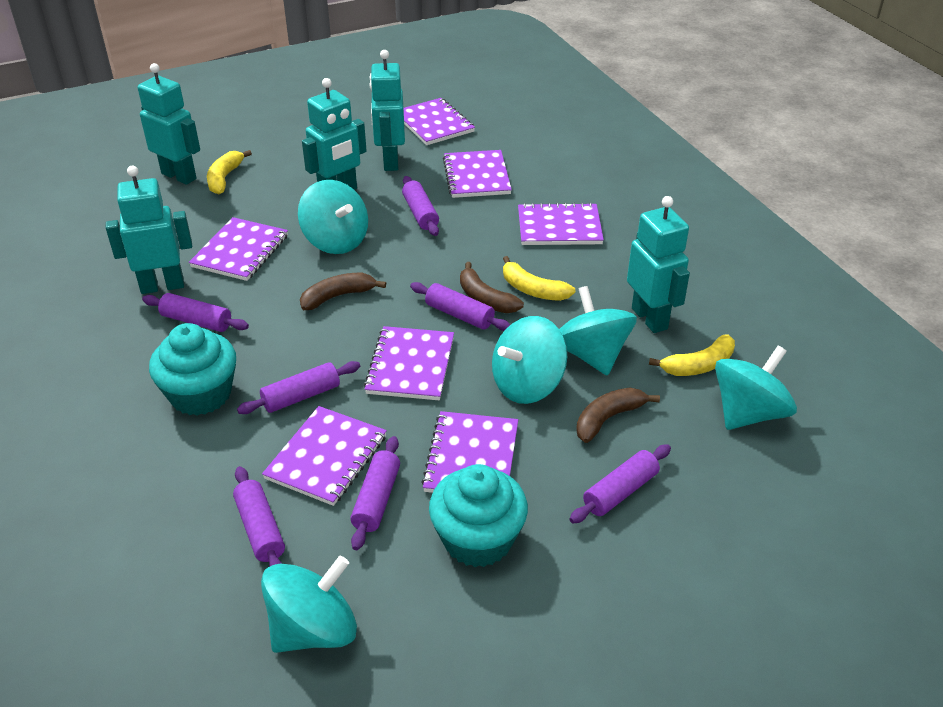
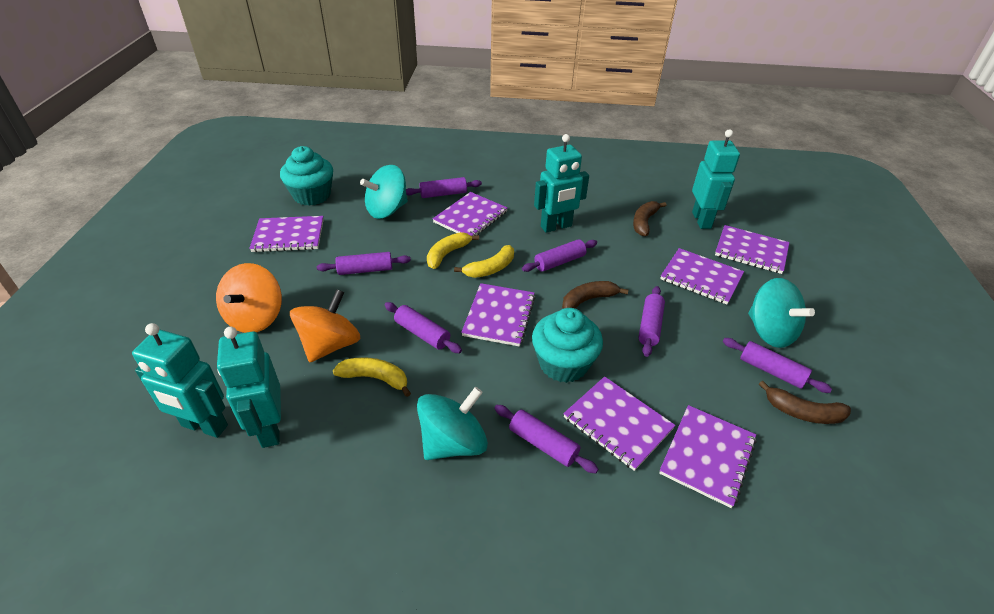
orange spinning top: none = 0 -> [216,263,282,333] [290,290,360,363] = 2
turquoise robot: [106,165,192,294] [138,63,200,185] [302,78,367,190] [370,50,405,171] [627,196,690,333] = 5 -> [132,323,228,438] [217,327,281,448] [534,134,589,233] [692,129,740,229] = 4
turquoise spinning top: [261,556,357,653] [298,180,368,254] [492,316,567,404] [559,286,637,376] [715,346,797,430] = 5 -> [360,165,408,219] [417,387,488,460] [748,278,815,348] = 3

